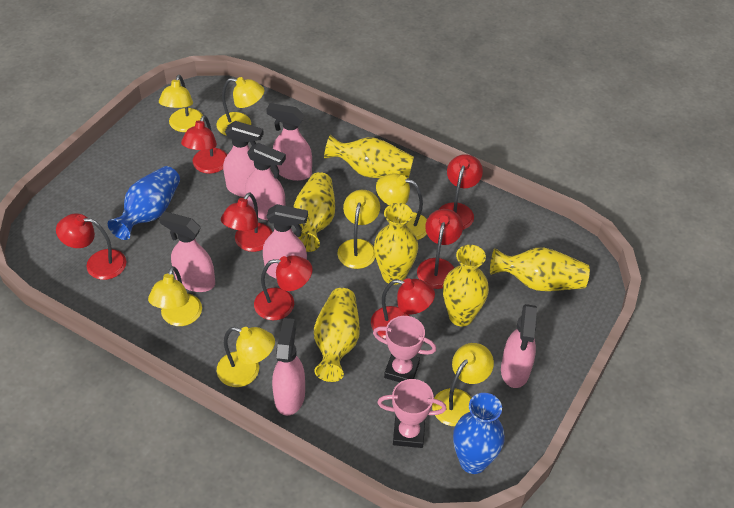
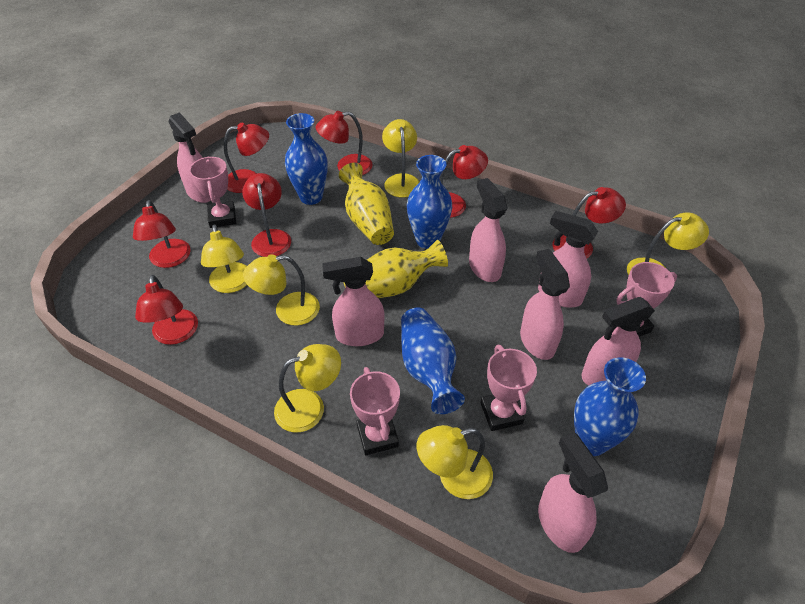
blue vase: [108,166,180,240] [453,393,505,474] = 2 -> [285,113,327,205] [401,307,465,414] [407,155,452,249] [574,357,646,456] = 4
pink trophy: [373,316,437,382] [377,379,447,448] = 2 -> [189,156,236,228] [350,367,400,455] [480,345,537,431] [616,262,677,337] = 4
yellow lamp: [148,266,202,326] [159,75,203,132] [216,77,264,136] [217,327,275,387] [337,190,380,269] [376,173,427,240] [432,343,494,426] = 7 -> [201,224,247,293] [243,254,320,326] [274,344,341,432] [382,119,420,197] [417,425,493,499] [627,212,709,275] = 6
yellow vase: [294,172,335,252] [314,288,360,382] [324,135,414,178] [374,203,418,285] [443,245,489,326] [490,248,590,291] = 6 -> [339,163,394,245] [343,240,448,298] = 2

